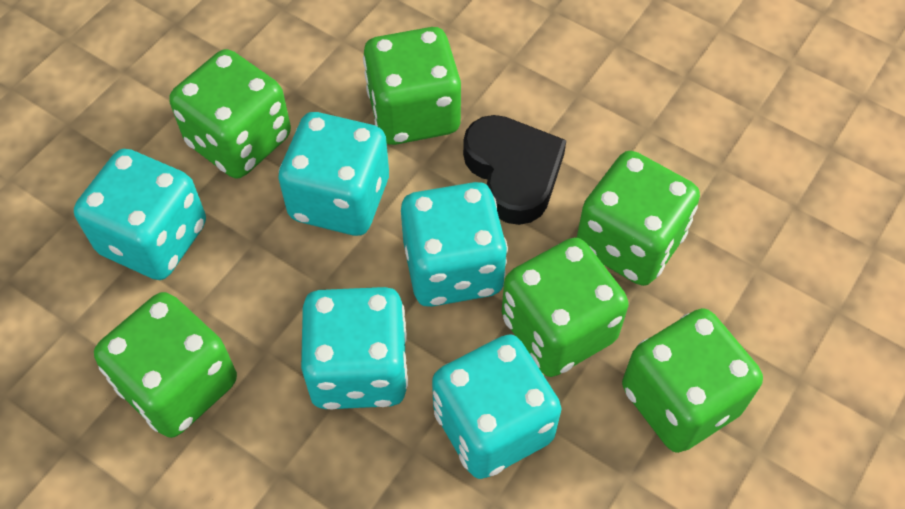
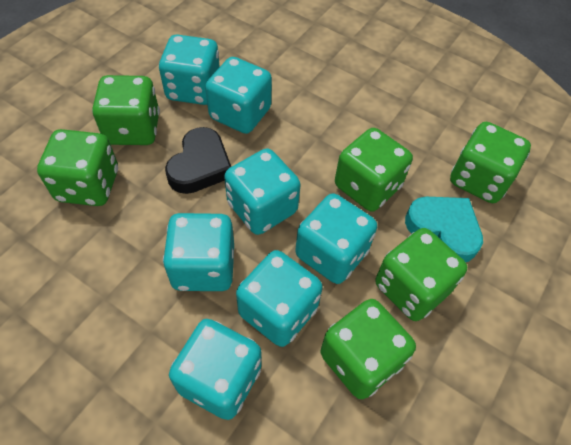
turquoise dice: [74,149,206,280] [278,112,389,236] [301,287,408,410] [401,182,508,307] [432,334,561,479] = 5 -> [159,35,220,105] [163,213,234,291] [169,319,262,420] [205,57,272,134] [224,148,300,235] [236,250,323,347] [295,193,377,284] = 7
turquoise heart: none = 0 -> [405,197,483,262] = 1

